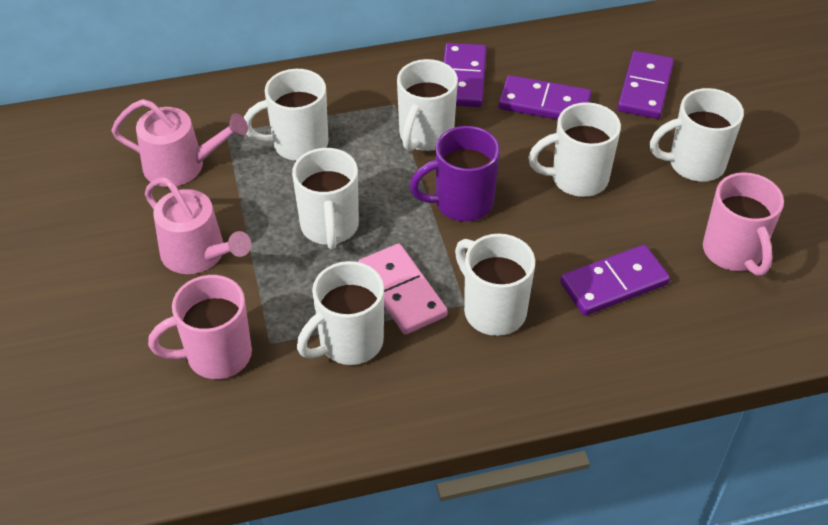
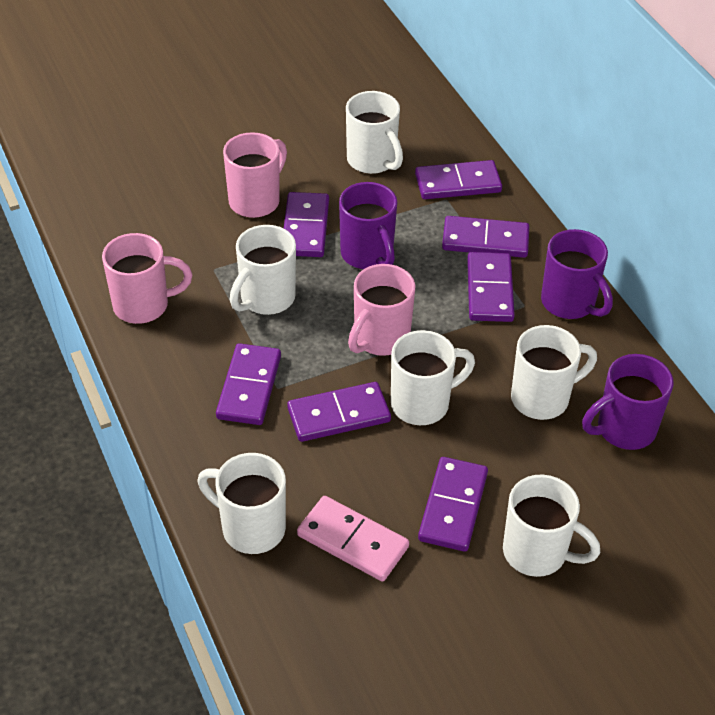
pink mug: [148,275,252,379] [703,172,784,276] = 2 -> [102,233,192,324] [223,132,287,218] [348,264,415,356] = 3
pink watering can: [111,99,248,187] [145,177,251,274] = 2 -> none = 0
purple domino: [443,43,487,107] [498,75,591,120] [560,245,670,316] [617,51,674,119] = 4 -> [216,343,281,425] [284,192,329,257] [287,382,391,442] [415,160,502,199] [418,457,488,552] [442,216,529,258] [467,252,515,322] = 7
purple mug: [409,126,500,222] = 1 -> [339,182,397,269] [541,229,613,319] [582,354,674,450] = 3
white mug: [243,69,328,161] [292,148,359,249] [297,261,384,365] [397,59,458,151] [455,234,535,336] [528,102,621,197] [650,88,744,182] = 7 -> [198,453,286,554] [230,225,296,315] [346,91,403,174] [391,330,475,425] [503,475,600,577] [511,325,597,420] = 6

